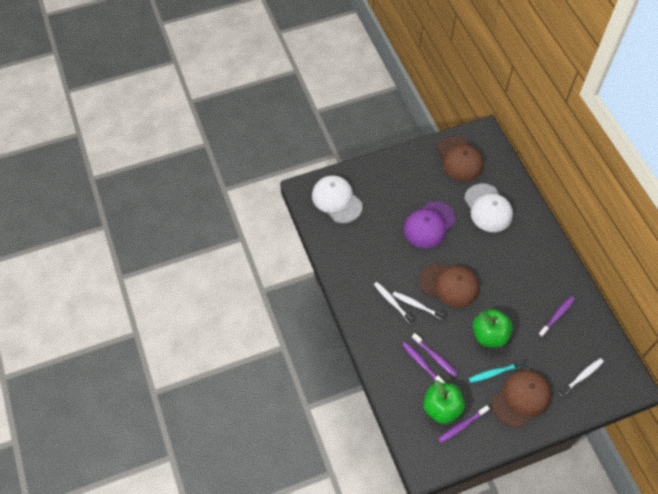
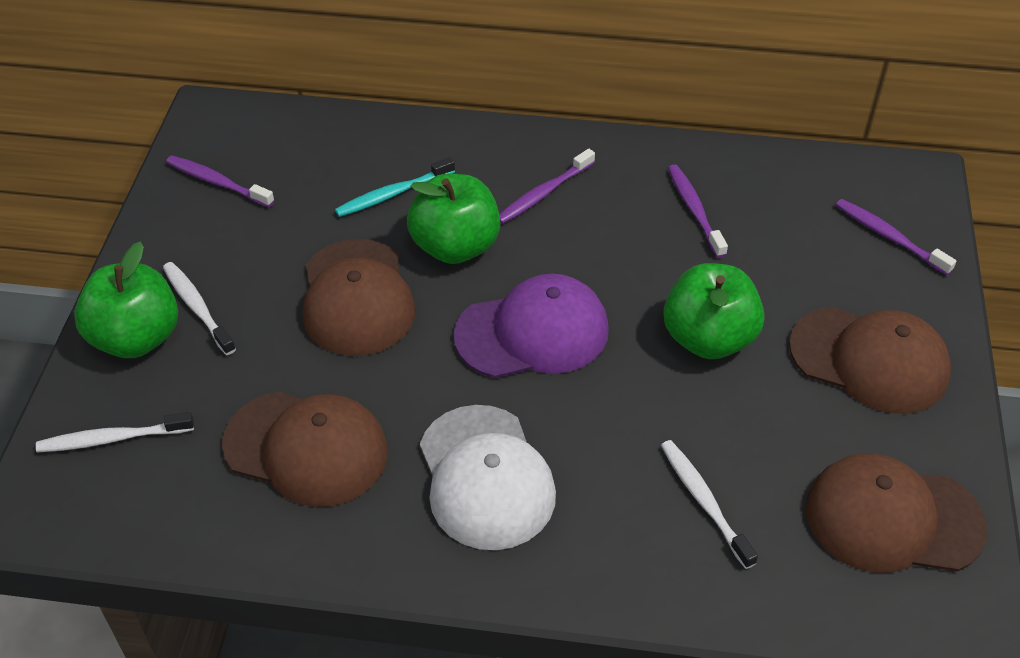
brown cap: [419,263,479,307] [437,136,483,181] [492,370,551,428] = 3 -> [222,391,388,507] [303,239,415,356] [789,307,951,414] [806,453,987,573] = 4
green apple: [423,380,465,424] [473,309,513,348] = 2 -> [74,242,178,358] [407,173,500,264] [663,263,765,359] = 3
white cap: [312,175,363,223] [464,184,513,232] = 2 -> [420,405,556,550] = 1

